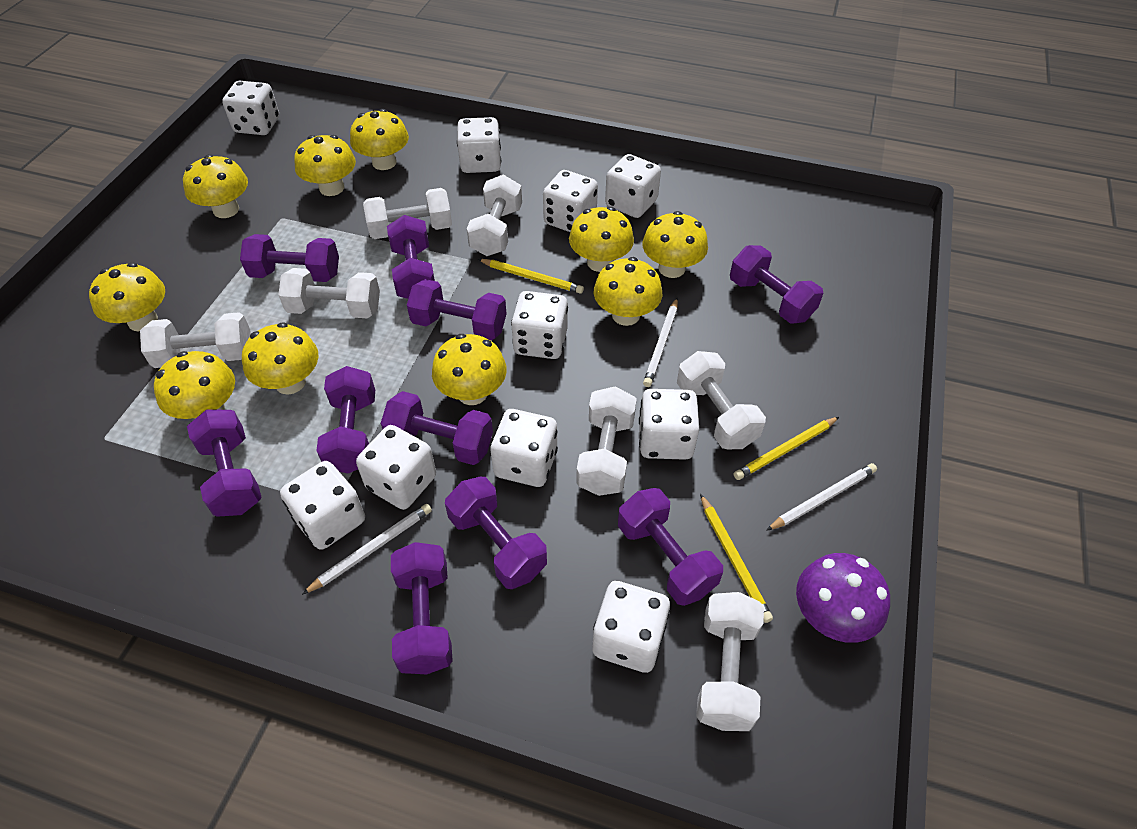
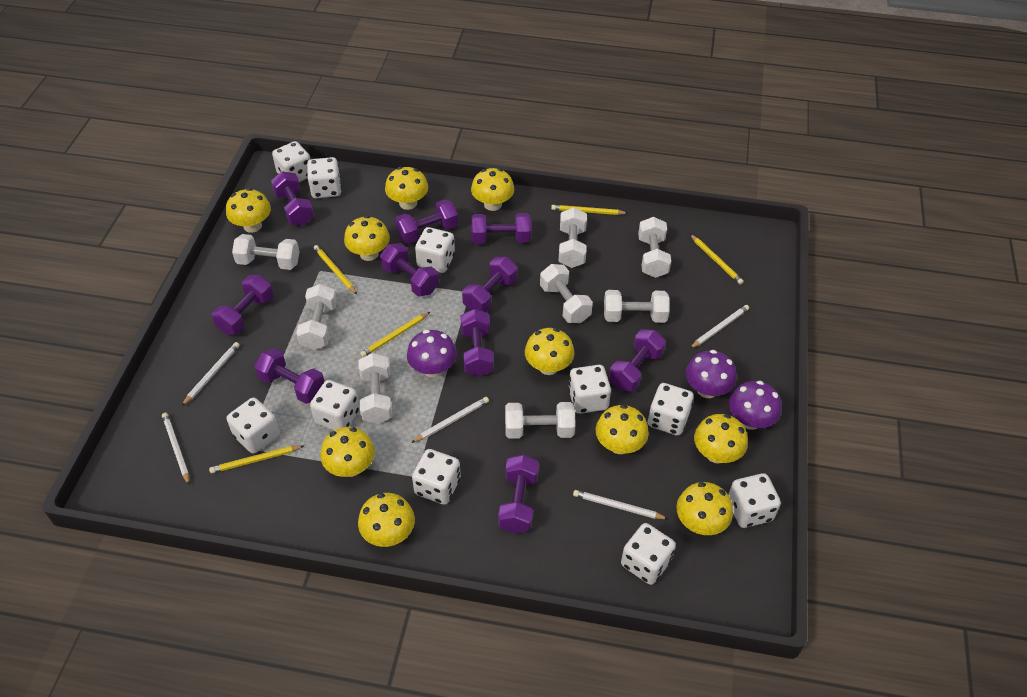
purple mushroom: [796,553,890,643] = 1 -> [407,330,457,377] [686,350,737,398] [729,381,781,430] = 3
white dumbbell: [140,312,251,368] [278,268,380,318] [363,188,452,239] [467,175,522,256] [576,387,637,496] [677,351,766,449] [696,592,764,731] = 7 -> [232,234,300,270] [296,284,337,350] [359,353,392,424] [505,402,575,439] [540,264,593,323] [559,208,587,268] [604,290,670,323] [638,217,671,278] = 8
white pencil: [302,504,432,595] [643,298,678,387] [766,463,877,531] = 3 -> [162,413,190,485] [182,342,240,406] [411,397,489,443] [573,490,668,519] [690,305,749,349] = 5
yellow pencil: [478,259,584,294] [700,494,773,623] [734,417,839,480] = 3 -> [209,445,304,474] [314,245,357,294] [360,312,430,357] [551,205,627,215] [690,234,744,285] = 5

